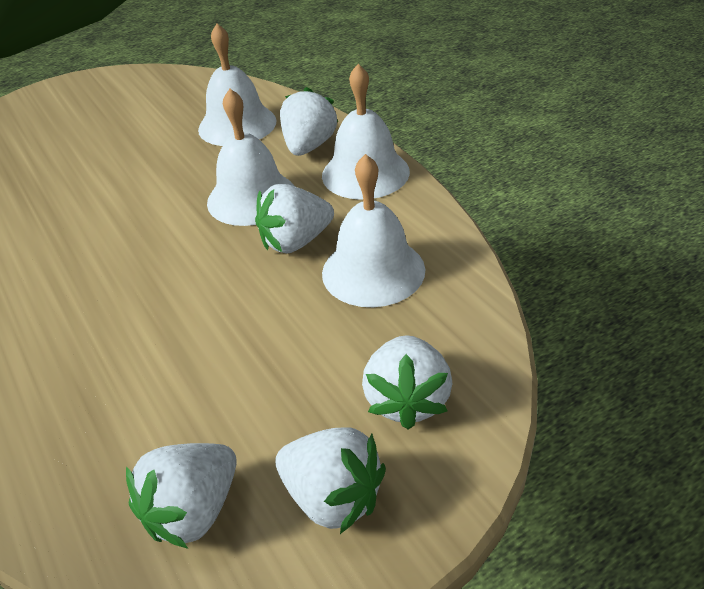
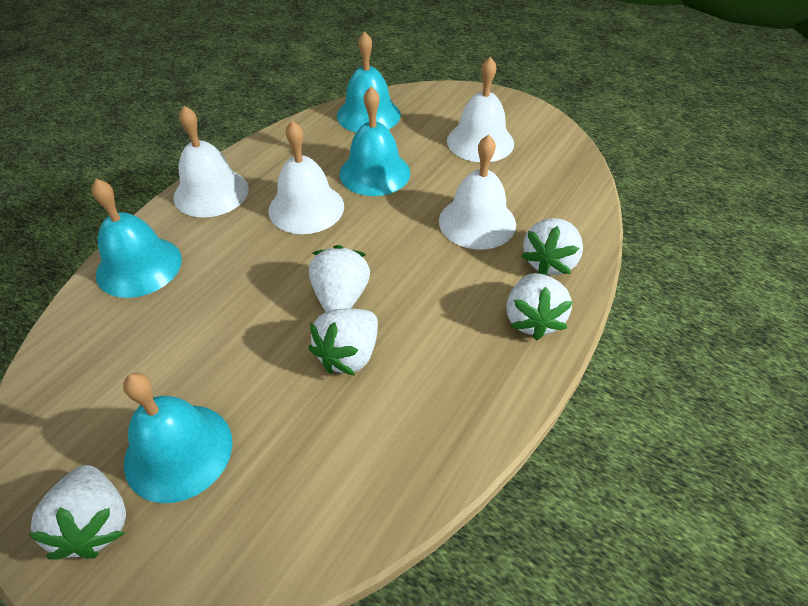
turquoise bell: none = 0 -> [91,179,182,298] [123,373,232,503] [337,31,401,132] [339,87,411,196] = 4

